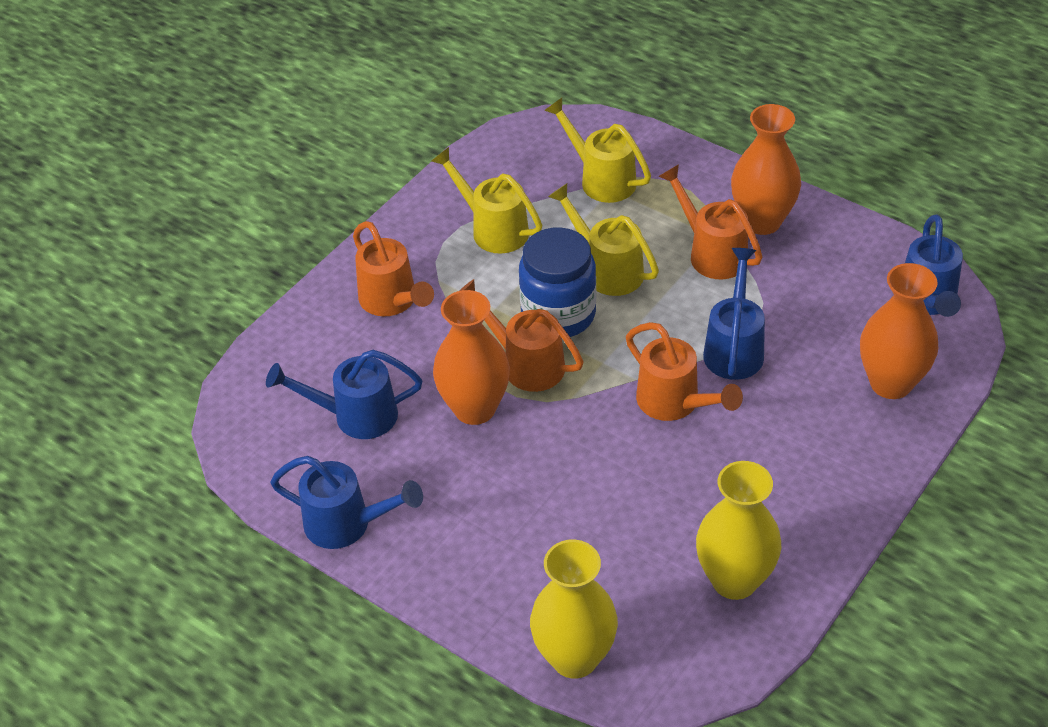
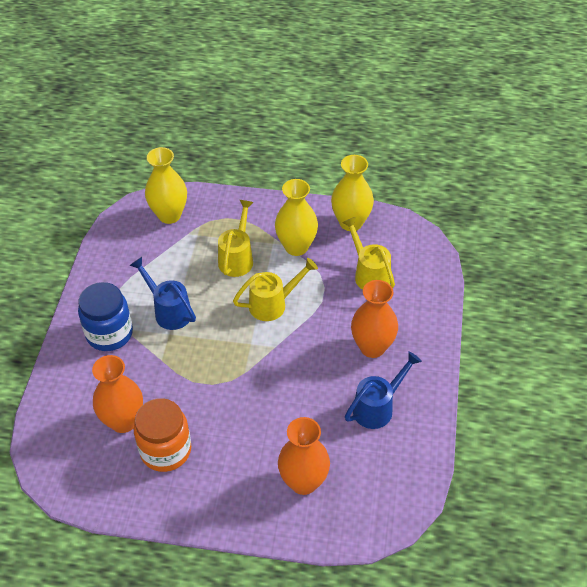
blue watering can: [266,350,422,439] [270,456,423,549] [703,248,765,380] [905,215,963,317] = 4 -> [129,257,196,330] [345,351,422,429] = 2
orange jar: none = 0 -> [134,398,191,472] = 1
orange watering can: [353,221,434,316] [459,279,584,392] [626,322,743,421] [658,164,763,279] = 4 -> none = 0
yellow vase: [530,540,618,679] [696,461,781,600] = 2 -> [145,147,187,224] [275,179,318,256] [331,155,374,231] = 3

